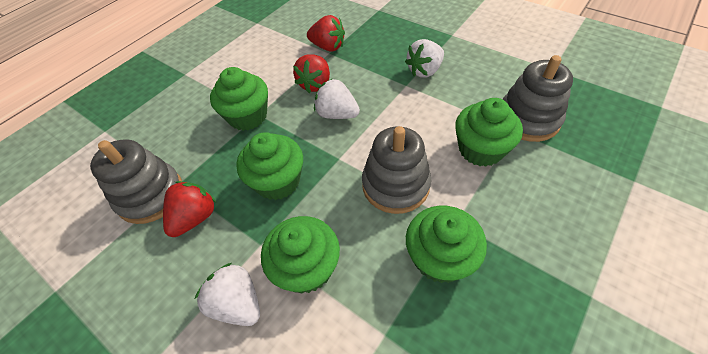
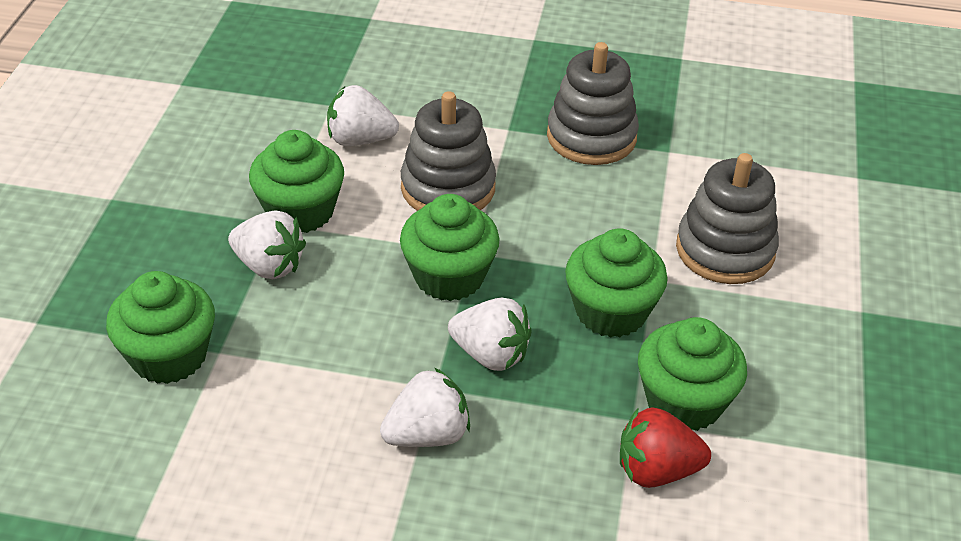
red strawberry: [163,181,216,237] [293,55,330,93] [307,15,345,52] = 3 -> [620,407,711,488] = 1
white strawberry: [195,263,260,326] [314,78,360,119] [405,39,444,78] = 3 -> [228,210,306,279] [327,85,399,146] [380,367,470,447] [448,298,532,371] = 4

